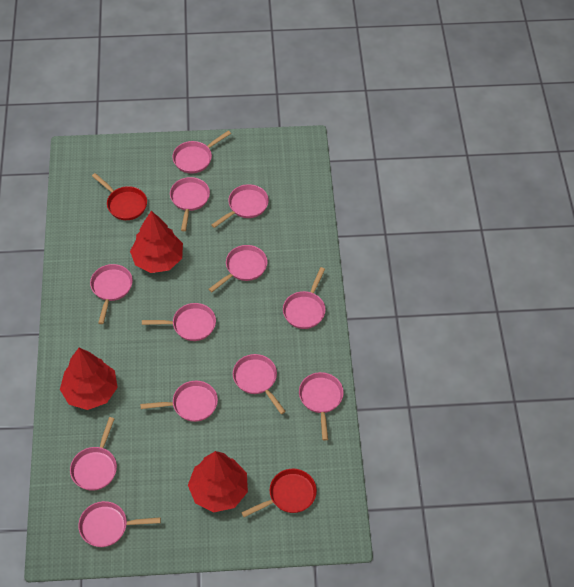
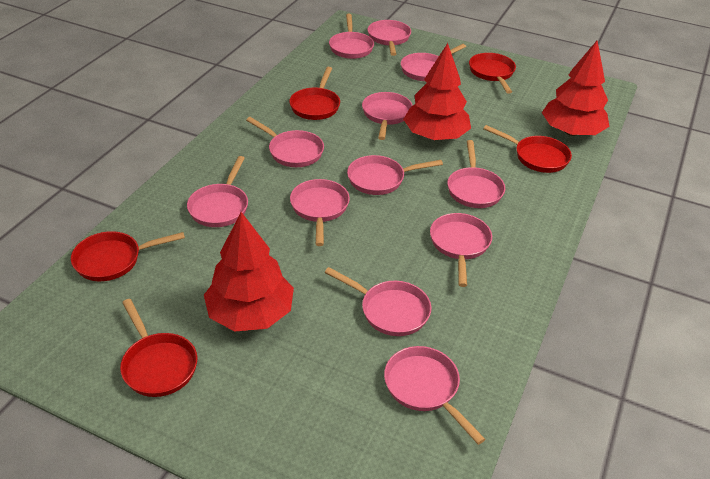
red pan: [92,173,147,220] [241,469,317,517] = 2 -> [71,231,185,281] [120,299,197,397] [289,67,340,120] [469,53,516,94] [483,125,572,173] = 5

